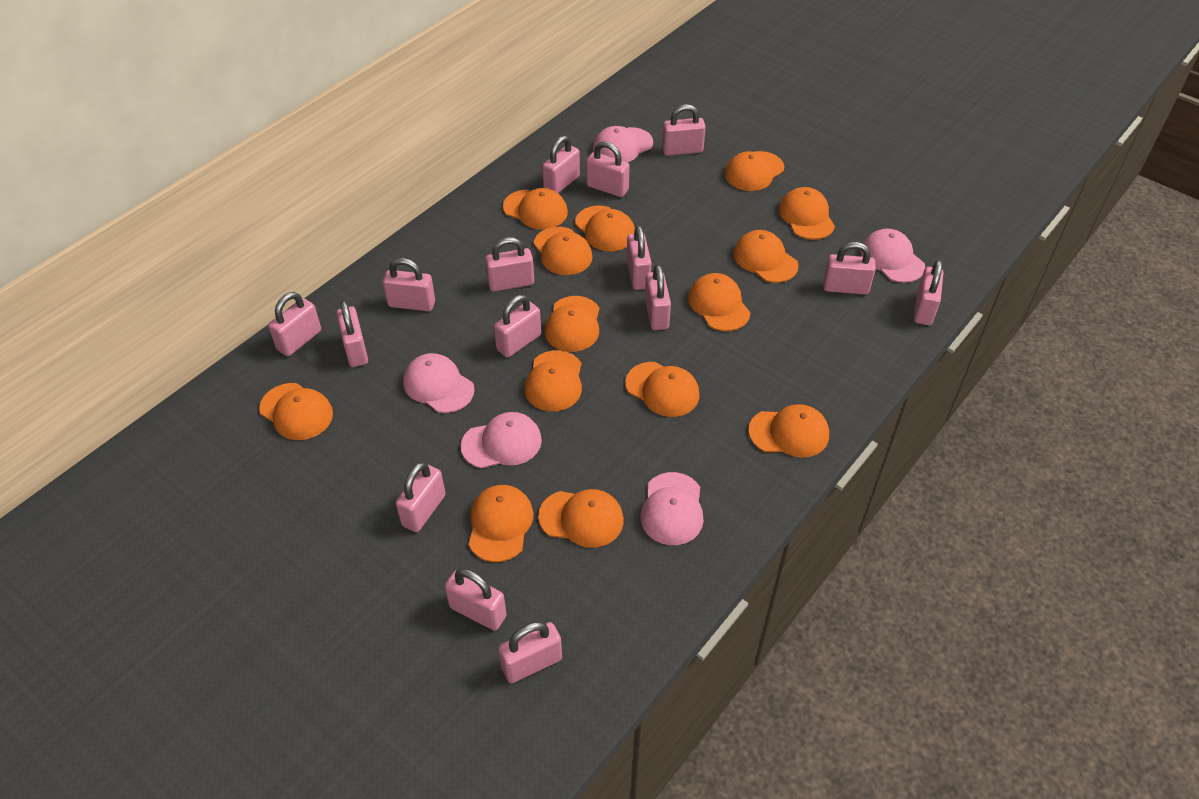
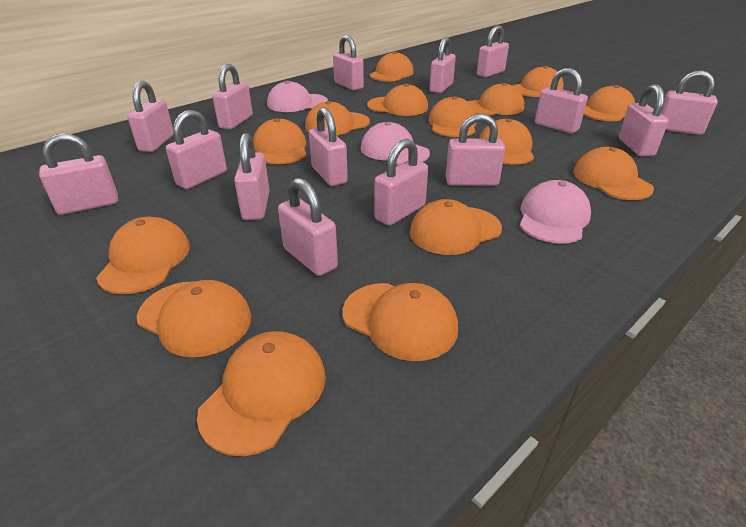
orange cap: [259,383,333,440] [468,485,533,562] [503,188,568,230] [525,350,582,411] [533,227,593,275] [538,489,624,548] [544,296,599,352] [575,206,635,251] [625,362,700,417] [688,273,751,331] [725,151,784,191] [733,230,799,283] [748,404,829,458] [779,187,835,240] = 14 -> [96,216,190,294] [137,280,251,357] [197,331,326,456] [253,118,307,164] [305,101,370,135] [343,283,458,361] [367,84,428,116] [370,52,414,81] [410,199,502,255] [428,96,477,137] [468,83,524,115] [479,118,534,165] [512,66,564,97] [573,147,654,200] [584,85,635,121] = 15
pink cap: [403,353,475,413] [461,412,542,469] [593,126,653,162] [640,472,704,545] [861,229,925,283] = 5 -> [267,81,328,112] [361,122,430,165] [520,180,591,243] = 3

